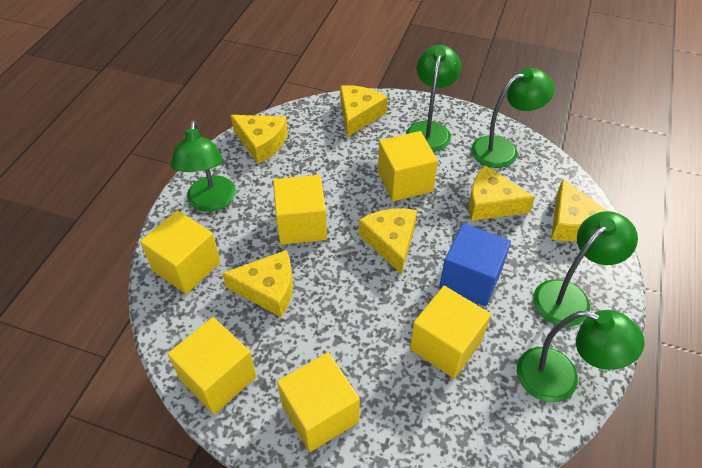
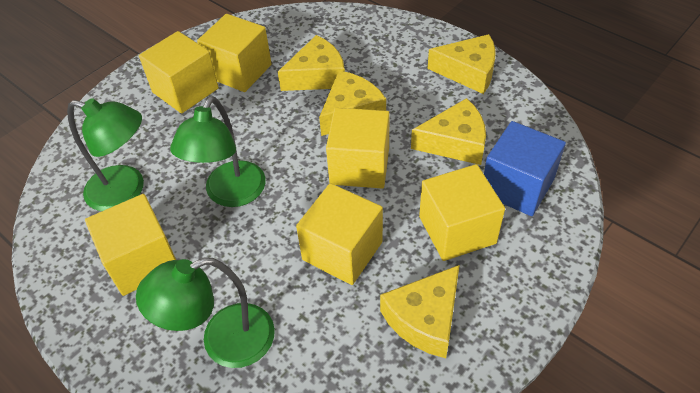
green lamp: [171,121,236,212] [406,45,461,152] [471,68,555,168] [517,310,645,402] [533,211,638,327] = 5 -> [67,98,144,211] [136,258,275,368] [170,96,266,207] = 3
yellow cheese: [222,250,293,317] [231,115,288,164] [340,85,388,137] [359,208,417,274] [469,165,535,221] [551,179,608,241] = 6 -> [278,35,345,91] [319,70,386,136] [380,265,460,358] [411,98,486,165] [428,34,496,94] = 5

